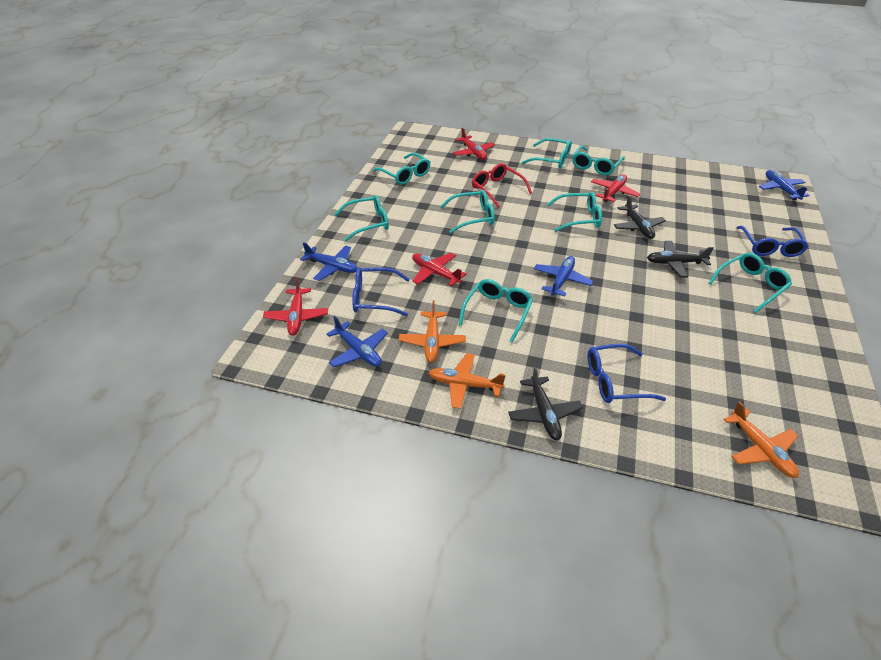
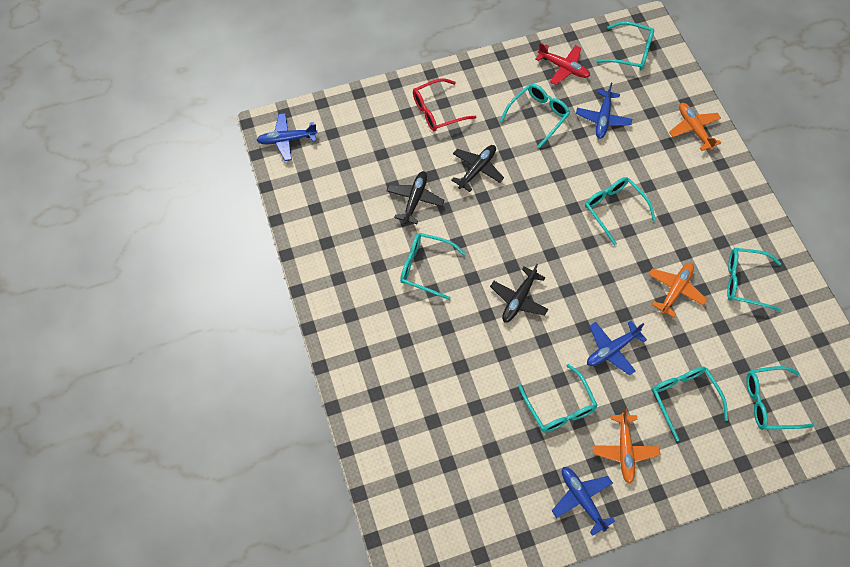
blue glasses: [352,267,410,316] [588,344,666,403] [736,226,809,257] = 3 -> none = 0
red plane: [263,278,328,336] [412,253,467,286] [453,128,495,160] [591,175,640,202] = 4 -> [535,43,590,85] = 1

